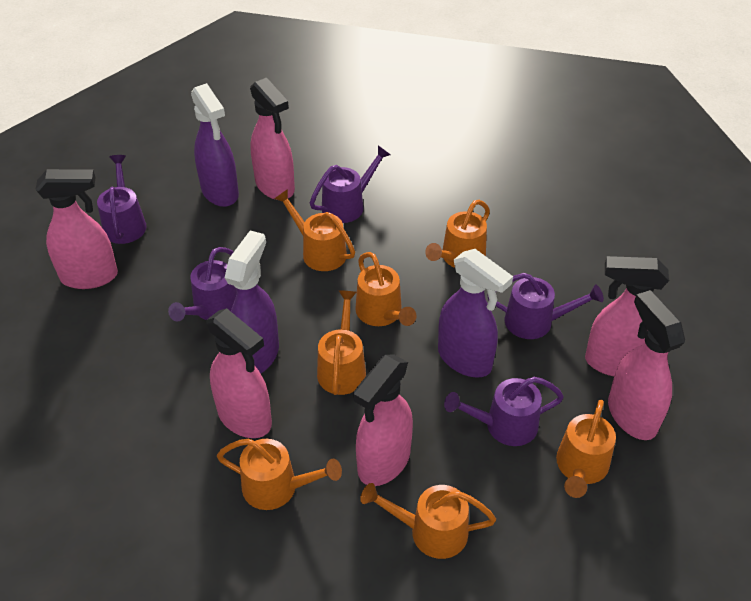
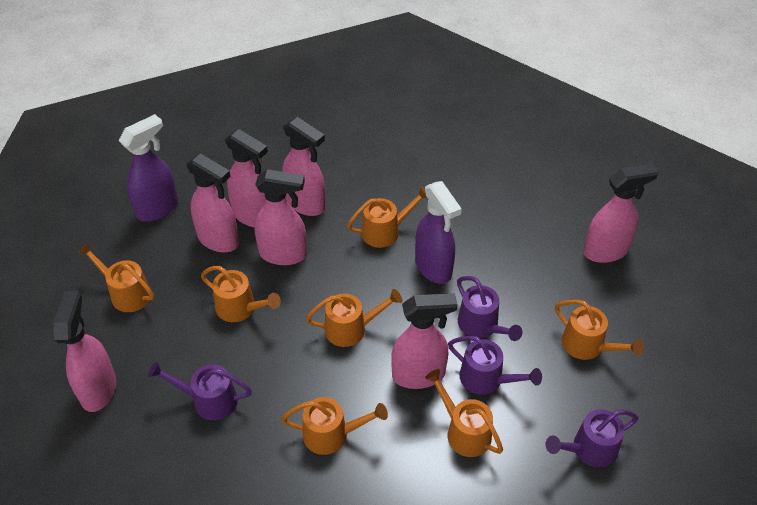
pink spray bottle: [35,169,118,289] [206,308,272,438] [250,78,295,200] [353,354,413,486] [585,256,669,376] [608,290,685,440] = 6 -> [54,291,116,412] [186,153,239,252] [225,129,268,228] [255,169,307,265] [282,117,326,216] [391,293,458,389] [583,164,659,263] = 7
purple spray bottle: [191,83,239,207] [225,230,279,374] [438,249,513,378] = 3 -> [119,114,178,222] [415,181,462,284] = 2
purple watering can: [97,155,147,244] [168,247,237,321] [310,145,391,223] [444,377,564,446] [487,273,604,339] = 5 -> [148,361,252,421] [448,336,542,395] [457,276,522,341] [546,409,638,468] = 4

